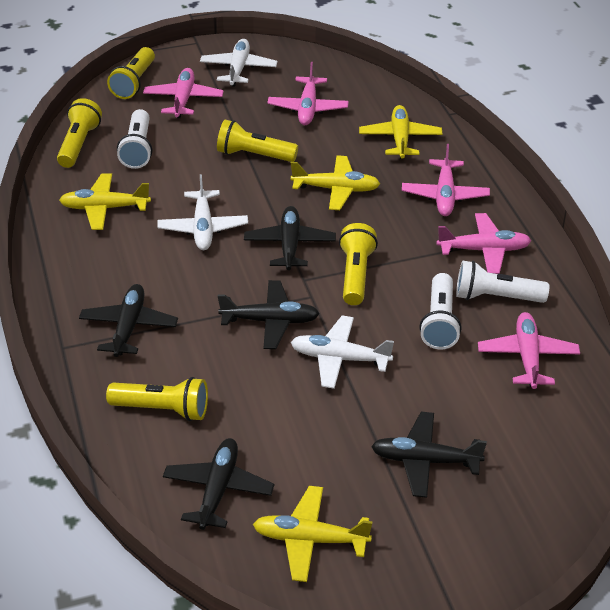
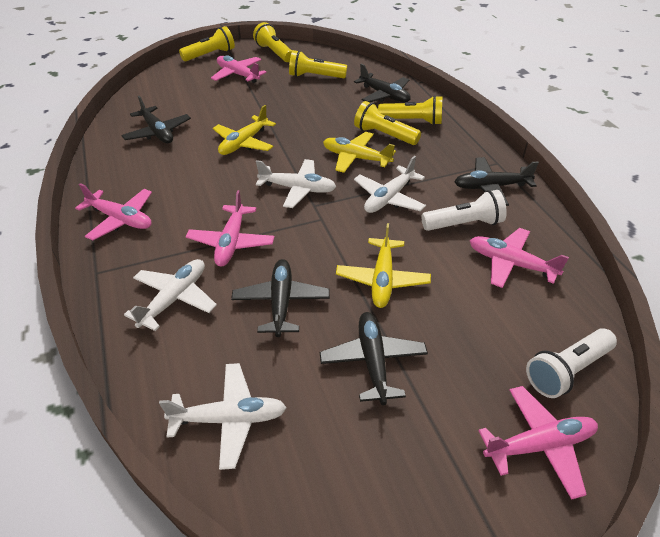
white flashlight: [117,109,152,169] [419,273,461,349] [456,261,549,303] = 3 -> [421,190,507,231] [526,328,617,398] = 2
white plane: [157,174,248,250] [200,39,278,86] [291,316,394,389] = 3 -> [124,259,217,331] [159,363,287,470] [256,159,336,208] [354,156,426,213] = 4
yellow plane: [59,173,151,230] [253,486,373,582] [291,155,380,210] [359,105,443,159] = 4 -> [213,105,276,155] [323,132,396,173] [336,223,431,308] = 3

